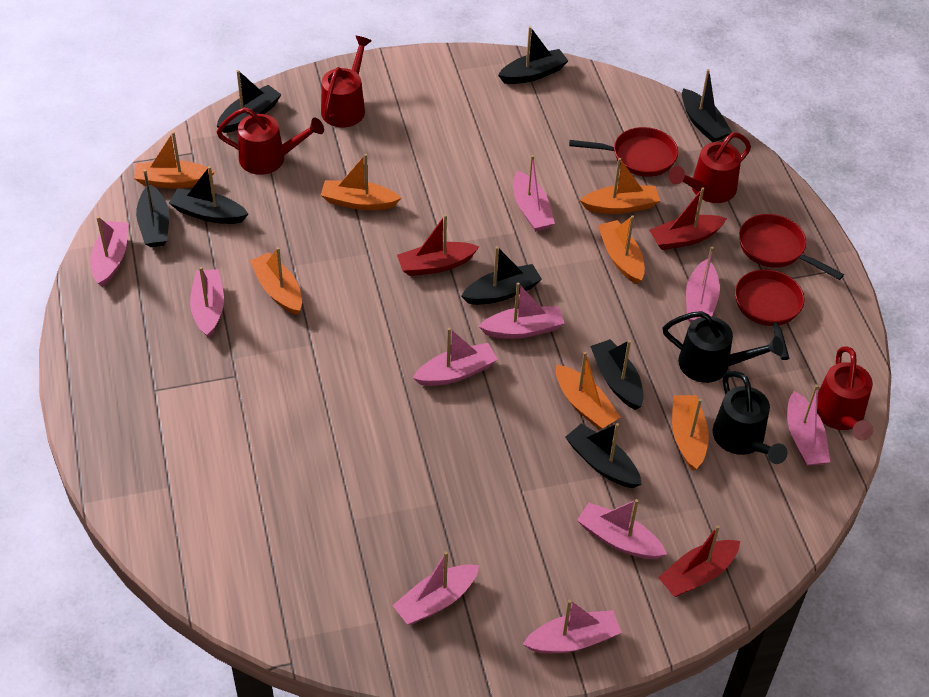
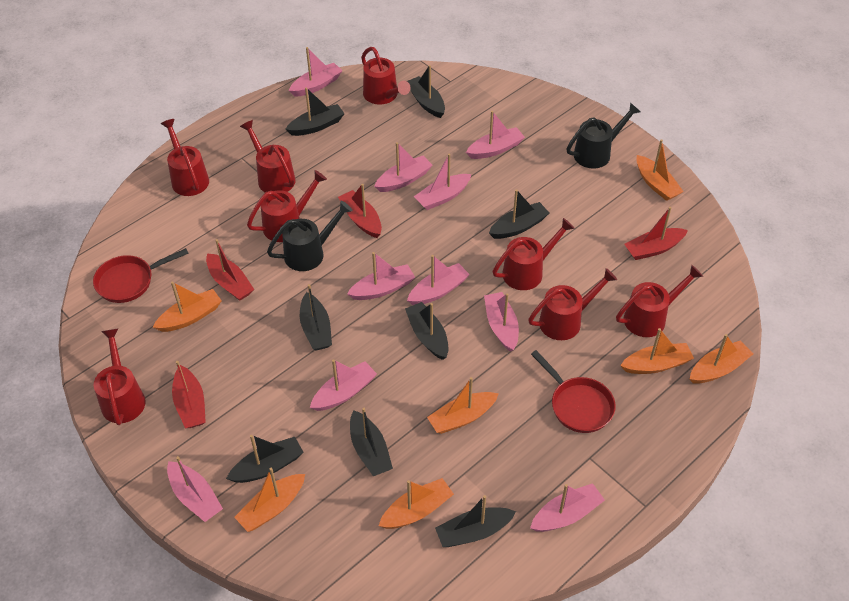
red boat: [397,214,479,276] [649,187,727,250] [658,525,740,597] = 3 -> [172,361,206,428] [206,239,254,301] [338,184,382,238] [624,207,688,260] = 4
red pan: [569,127,678,177] [735,269,805,360] [739,214,844,280] = 3 -> [93,248,189,303] [531,350,616,433] = 2
red watering can: [217,107,324,175] [321,36,372,127] [669,132,751,203] [817,346,873,441] = 4 -> [93,328,146,425] [161,119,209,196] [240,120,295,192] [247,170,327,242] [361,47,410,105] [493,218,575,290] [528,268,617,340] [616,265,703,337] = 8

